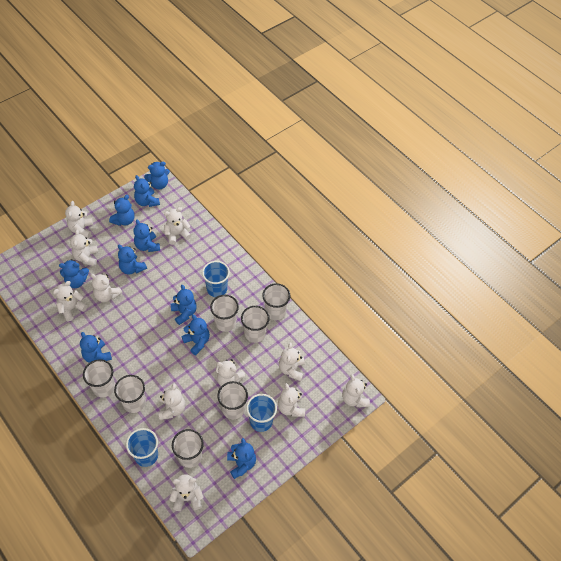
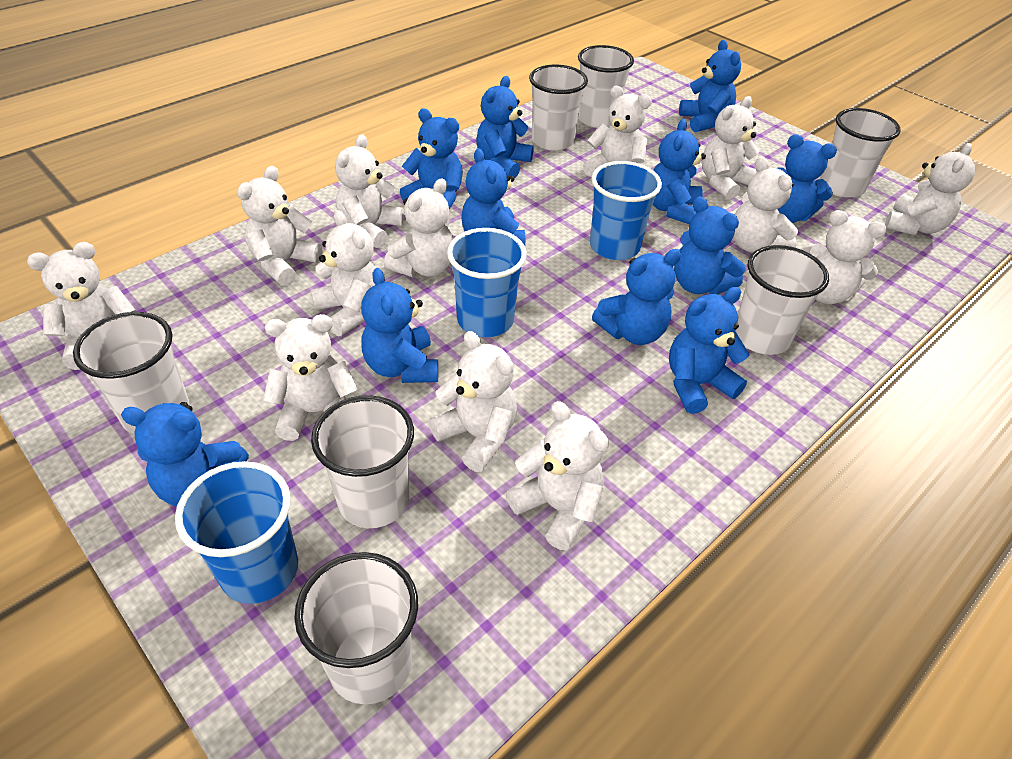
blue teddy bear: [59,259,89,288] [80,332,112,363] [109,195,135,226] [118,245,147,275] [133,219,160,252] [134,175,160,207] [144,162,170,189] [171,285,197,325] [182,314,210,355] [227,438,256,479] = 10 -> [121,402,249,506] [361,268,438,383] [400,109,463,210] [461,148,525,245] [476,76,534,178] [592,249,682,345] [653,119,706,224] [669,287,749,414] [674,196,746,294] [679,40,741,132] [777,134,837,223] = 11
white teddy bear: [53,281,87,322] [65,201,93,238] [70,229,98,267] [90,274,122,302] [158,383,185,420] [164,207,191,245] [169,474,204,511] [216,359,245,386] [278,383,305,417] [279,343,305,381] [342,375,370,407] = 11 -> [27,242,136,370] [237,166,322,286] [263,314,358,441] [311,210,377,337] [335,134,404,248] [384,178,454,277] [429,331,517,472] [506,401,609,550] [583,86,652,177] [702,96,759,200] [733,157,798,252] [802,210,887,304] [885,143,975,235] = 13

